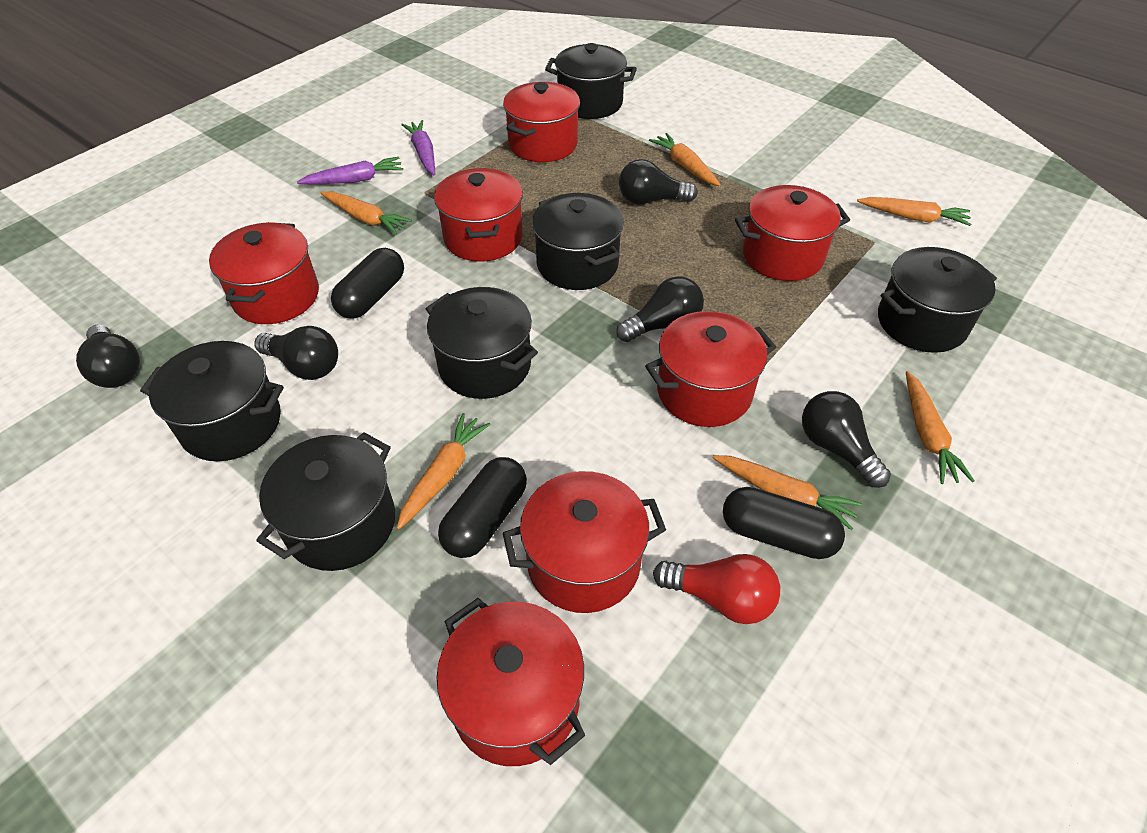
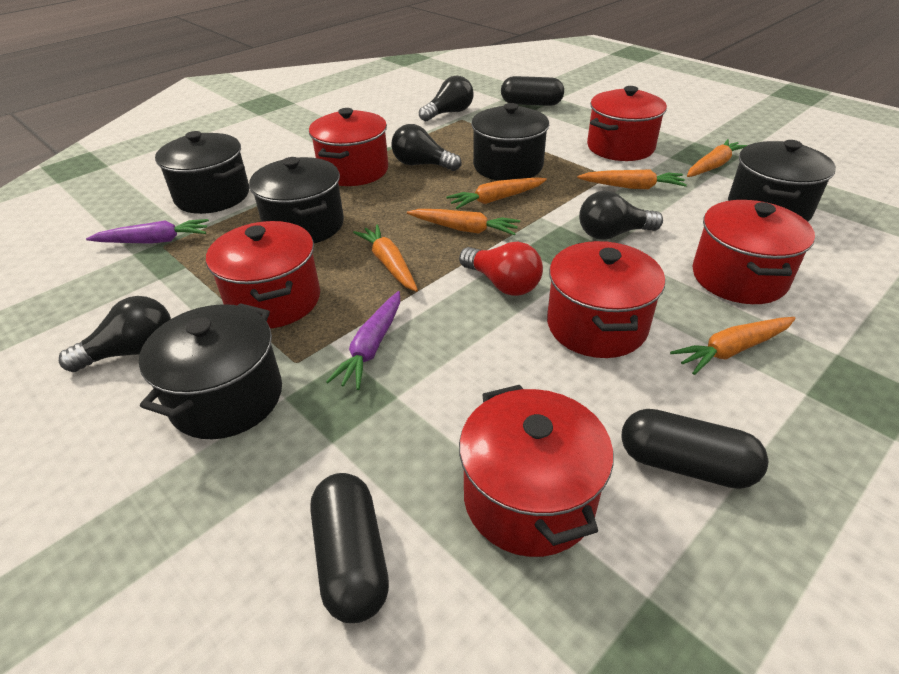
black light bulb: [76,324,140,388] [254,326,338,380] [616,276,704,342] [619,159,698,205] [802,391,891,488] = 5 -> [59,296,171,372] [391,124,461,171] [419,75,474,121] [579,191,663,240] = 4
black pot: [140,341,284,461] [256,432,395,571] [426,287,538,399] [532,193,624,290] [545,43,637,119] [878,247,997,353] = 6 -> [139,303,282,439] [155,131,249,214] [249,157,344,243] [471,103,549,181] [728,140,836,222] = 5
red pot: [209,222,319,324] [434,168,523,262] [437,598,586,766] [503,82,580,162] [503,471,666,613] [645,311,776,427] [735,185,850,281] = 7 -> [206,221,320,328] [309,108,388,186] [459,385,614,557] [547,241,665,358] [587,86,667,161] [693,200,815,304] = 6

